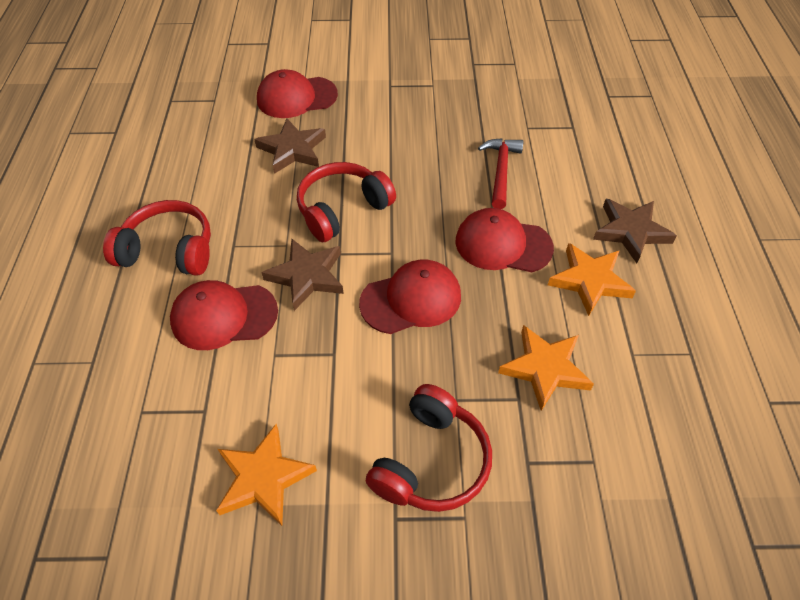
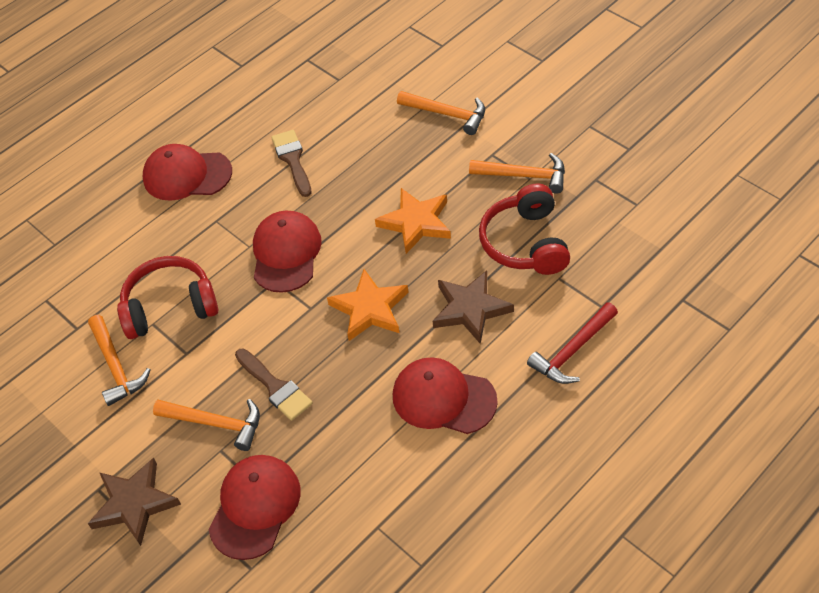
brown brush: none = 0 -> [235,349,313,421] [271,130,311,197] = 2
brown star: [254,118,326,174] [261,239,344,311] [593,199,677,263] = 3 -> [88,458,181,546] [432,270,514,344] = 2
orange hammer: none = 0 -> [88,315,150,406] [153,399,260,451] [397,91,485,135] [469,153,565,194] = 4
orange star: [216,424,317,526] [498,325,594,411] [548,243,636,316] = 3 -> [327,269,409,341] [375,188,451,254] = 2
red headphones: [103,200,211,276] [297,162,396,242] [366,384,492,512] = 3 -> [117,256,218,339] [479,183,570,275] = 2

